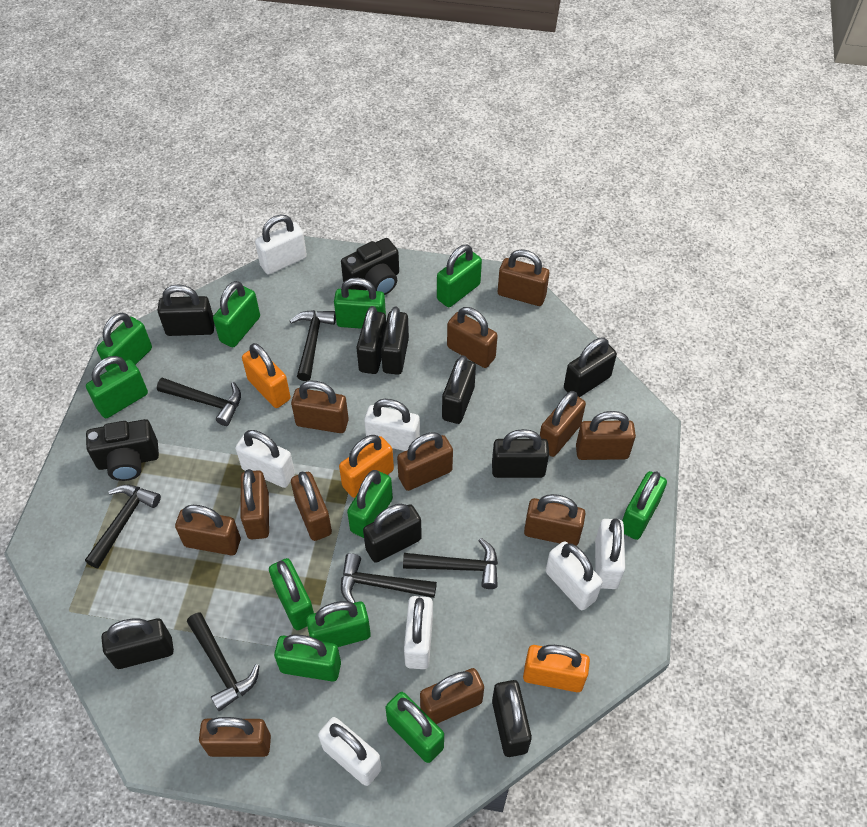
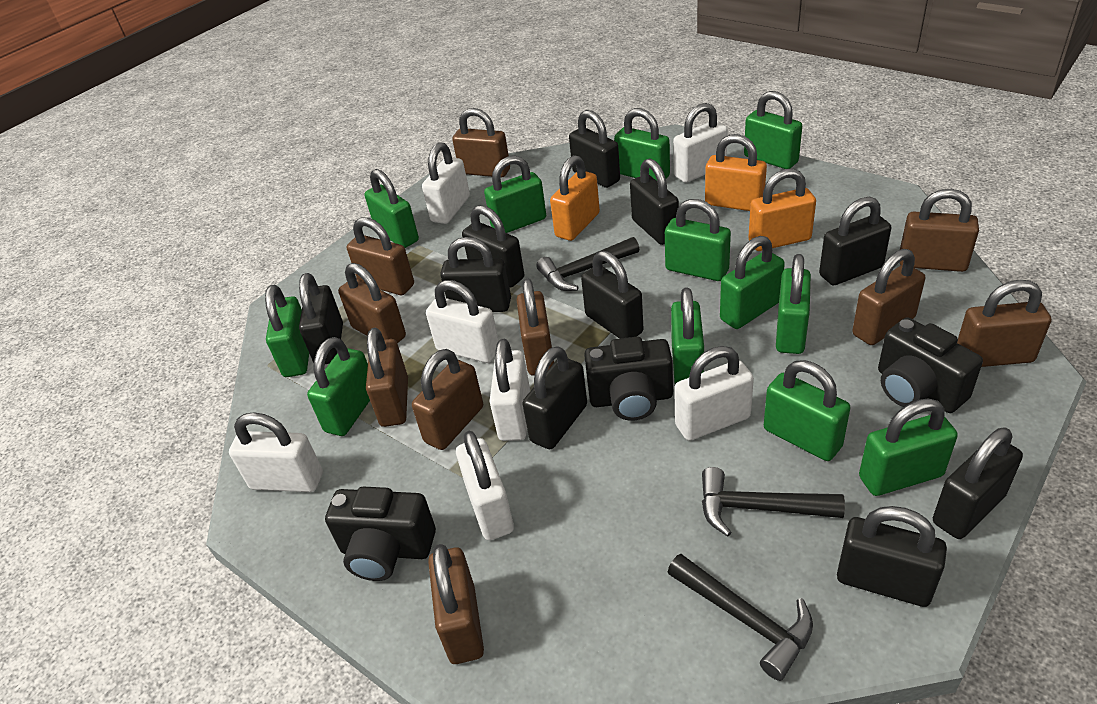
black camera: [86,419,159,481] [341,238,399,295] = 2 -> [325,487,436,581] [584,337,673,421] [878,317,983,413] = 3
black hammer: [85,485,161,568] [157,378,241,426] [187,612,259,711] [290,310,336,381] [341,553,437,603] [403,538,498,589] = 6 -> [536,237,639,291] [667,554,813,681] [702,467,845,537] = 3
black padlock: [102,618,174,669] [157,284,215,336] [356,306,386,374] [363,504,422,563] [381,307,409,375] [442,355,476,424] [492,429,549,478] [492,680,532,757] [564,337,617,397] = 9 -> [299,273,343,364] [440,237,511,312] [462,205,524,288] [523,346,587,449] [569,110,620,188] [581,251,644,339] [630,158,679,245] [819,197,891,285] [837,506,947,607] [933,427,1023,539] = 10
brown padlock: [175,505,241,556] [199,717,271,757] [241,469,269,539] [291,381,349,433] [291,472,332,541] [397,432,453,491] [420,668,484,724] [447,307,498,368] [498,249,549,306] [524,494,586,546] [540,391,586,457] [576,411,636,460] = 12 -> [338,263,406,343] [347,217,414,295] [366,328,408,427] [412,349,483,450] [428,544,484,664] [452,108,510,178] [517,278,554,375] [852,249,925,345] [900,189,979,272] [957,280,1051,367] = 10
green padlock: [86,356,148,418] [97,313,152,371] [213,281,260,347] [269,558,314,630] [274,634,341,682] [306,601,371,647] [334,278,386,329] [347,470,393,538] [385,692,444,763] [437,244,482,307] [622,471,667,540] = 11 -> [265,285,309,377] [307,337,370,436] [364,169,419,248] [484,155,546,233] [614,108,670,181] [665,199,731,281] [671,287,704,384] [720,236,785,329] [744,91,802,169] [764,360,850,461] [776,254,811,354] [859,399,958,496] = 12

